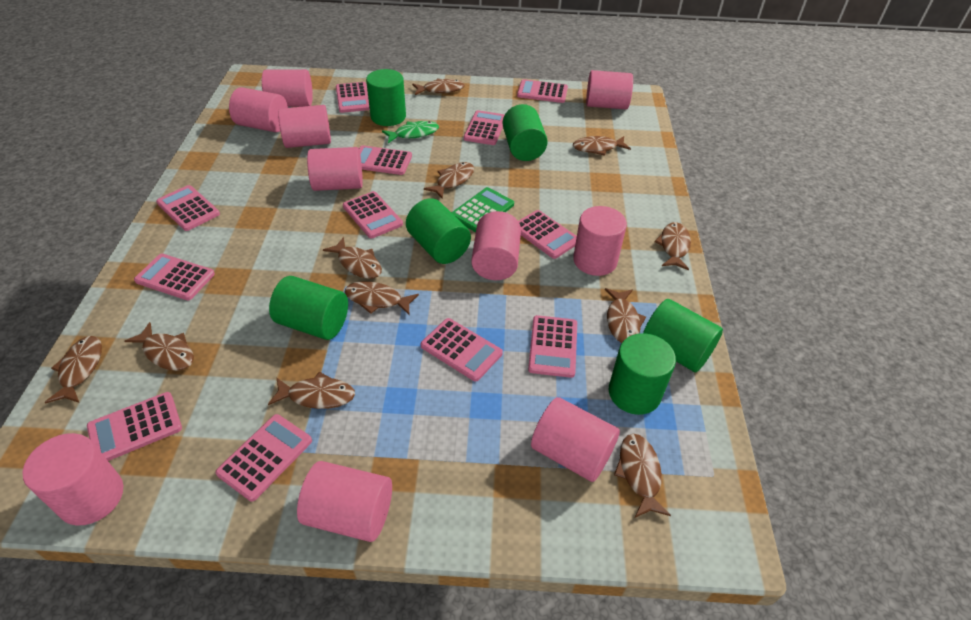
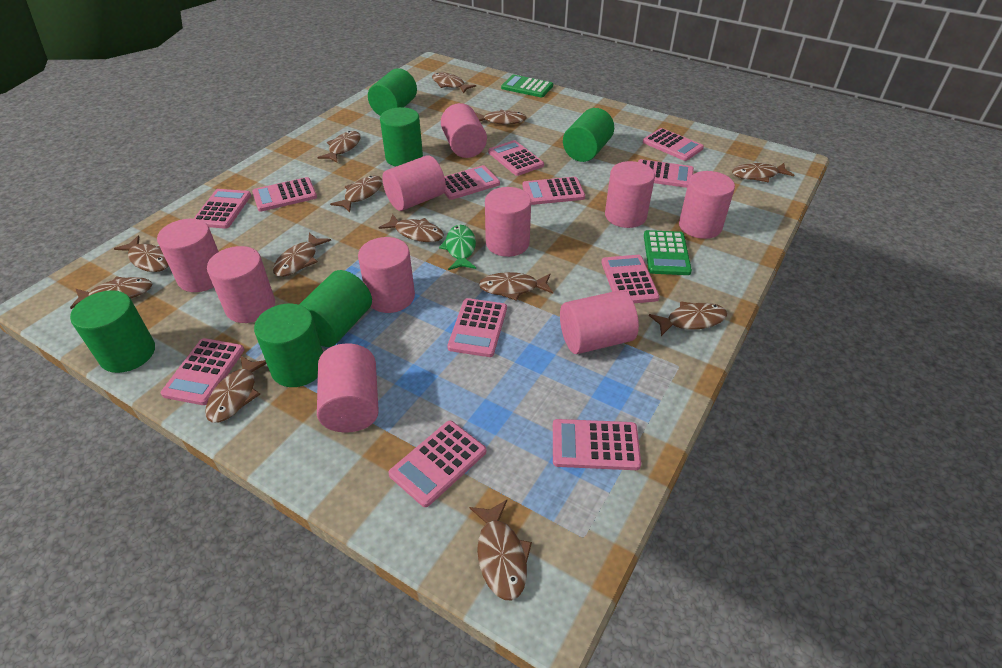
brown fish: [45,336,102,404] [125,322,194,371] [268,371,355,409] [323,237,382,279] [345,281,419,315] [412,78,465,95] [424,162,474,199] [573,136,631,156] [605,288,646,343] [614,434,671,518] [654,222,691,270] = 11 -> [70,276,152,309] [114,236,169,272] [205,355,267,423] [273,233,331,277] [317,131,361,162] [330,175,383,212] [378,214,444,242] [432,72,476,93] [469,500,532,600] [475,110,527,125] [479,272,553,301] [649,301,727,336] [732,163,794,183] = 13
green calculator: [452,187,514,232] = 1 -> [501,75,553,97] [644,230,692,275] = 2

